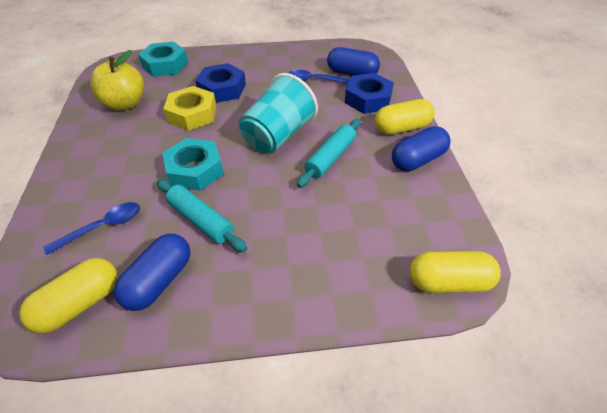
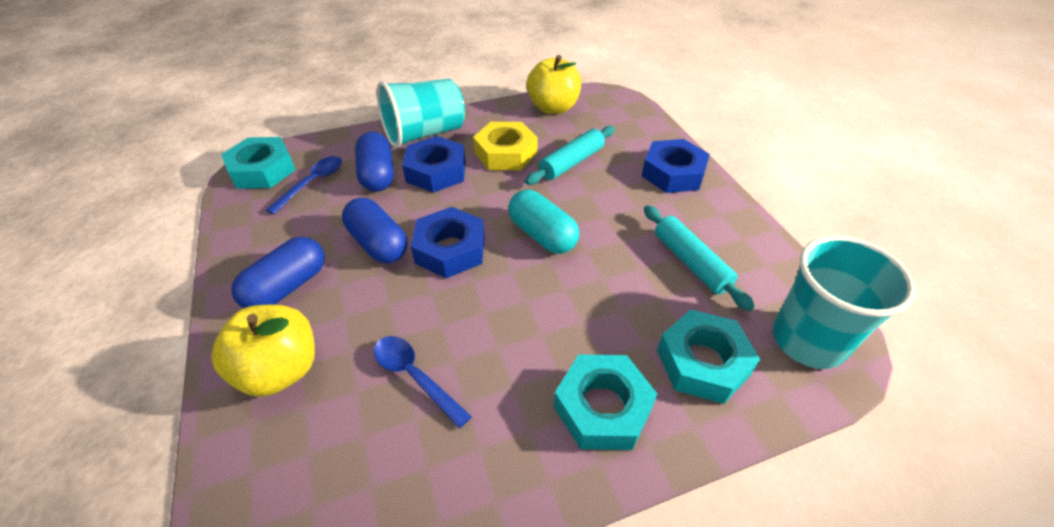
blue nut: [195,63,246,103] [345,73,394,114] = 2 -> [402,136,466,193] [411,207,485,278] [642,139,710,193] = 3
turquoise capsule: none = 0 -> [508,190,579,254] = 1
turquoise cup: [239,73,318,154] = 1 -> [377,79,465,148] [773,235,916,369] = 2
turquoise nut: [138,42,188,77] [162,138,224,191] = 2 -> [221,137,296,189] [554,354,658,450] [657,309,760,404] = 3
yellow apple: [90,50,144,111] = 1 -> [211,304,315,397] [526,55,581,114] = 2
yellow capsule: [19,258,118,333] [375,99,435,135] [409,251,501,293] = 3 -> none = 0

